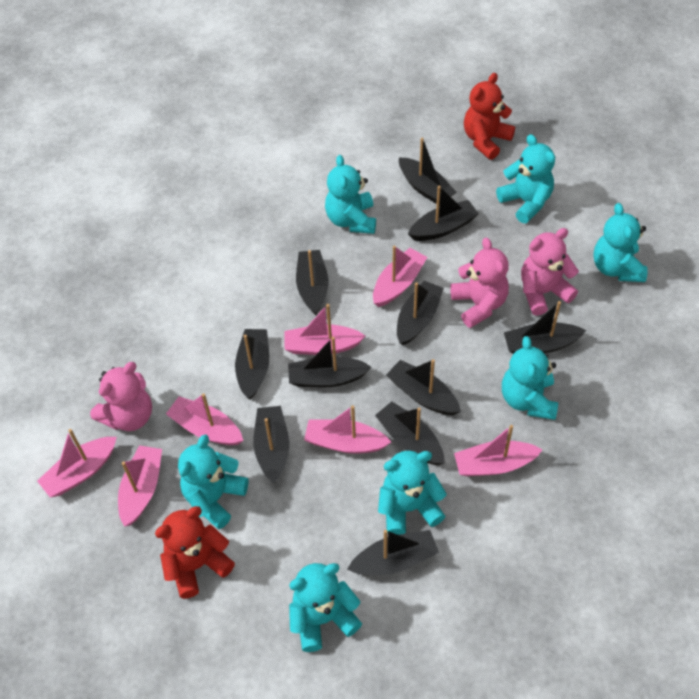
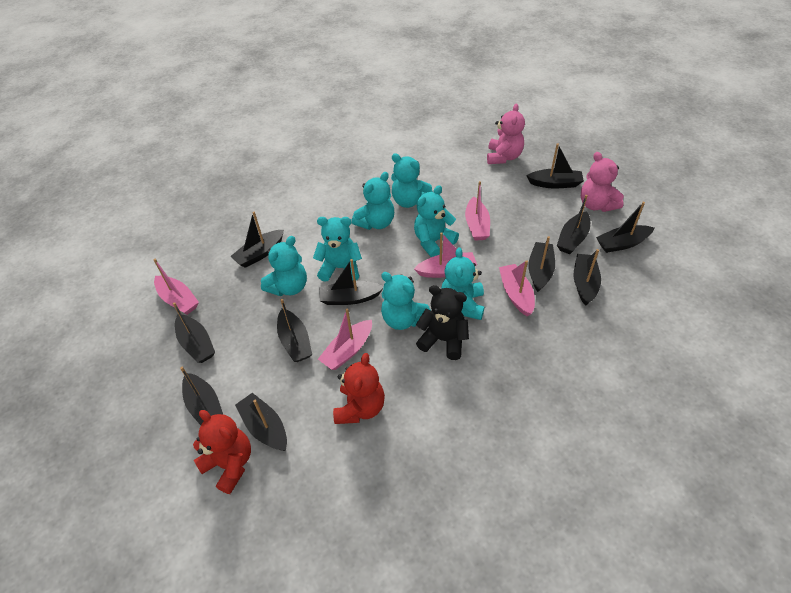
black teddy bear: none = 0 -> [416,285,469,360] = 1
pink boat: [37,429,117,497] [118,445,162,527] [166,393,243,445] [284,304,365,355] [304,405,391,454] [373,245,427,307] [454,425,543,476] = 7 -> [154,259,199,315] [318,308,372,370] [414,232,477,278] [465,181,490,241] [499,260,535,316] = 5
pink teddy bear: [90,362,152,431] [450,237,509,328] [521,228,579,316] = 3 -> [487,103,525,164] [581,152,624,212] = 2

